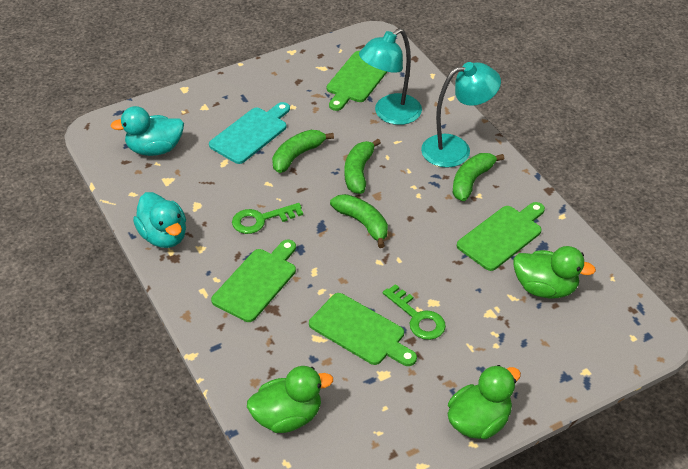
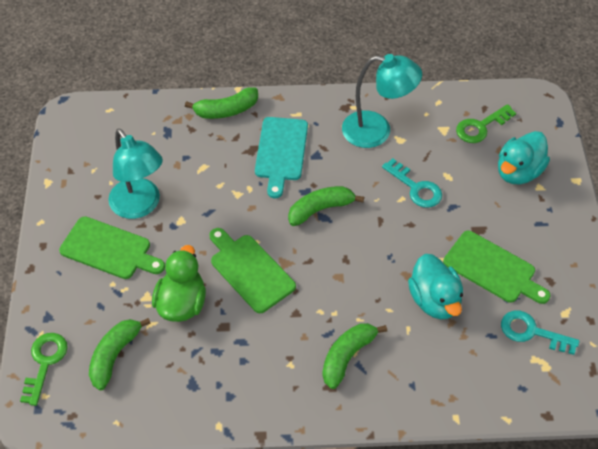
green cutting board: [211,240,296,322] [309,293,417,366] [327,51,387,111] [457,202,545,271] = 4 -> [59,216,165,279] [209,228,296,313] [443,231,550,304] = 3
green duck: [247,366,333,433] [448,365,521,439] [513,246,596,299] = 3 -> [152,245,206,322] = 1
turquoise key: none = 0 -> [382,158,442,208] [501,310,580,355] = 2

